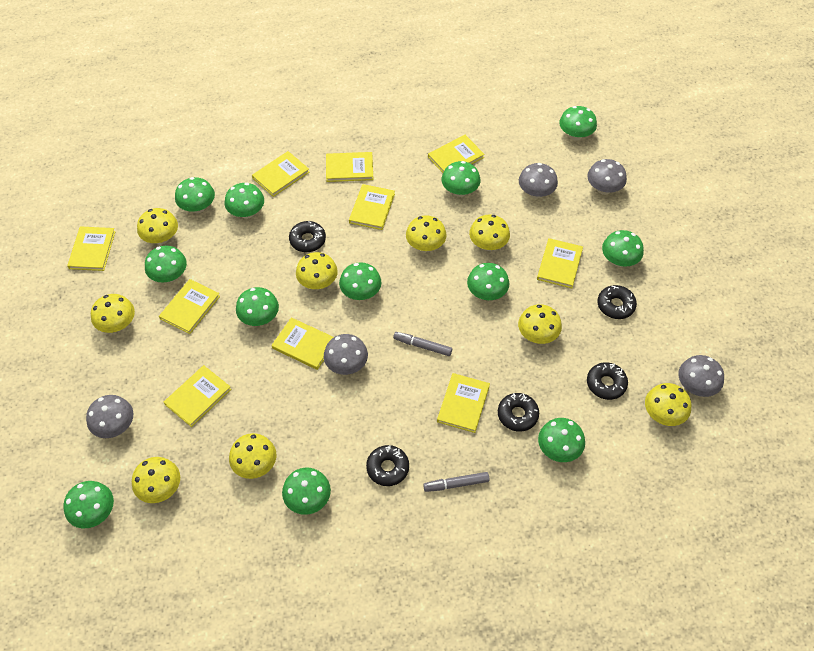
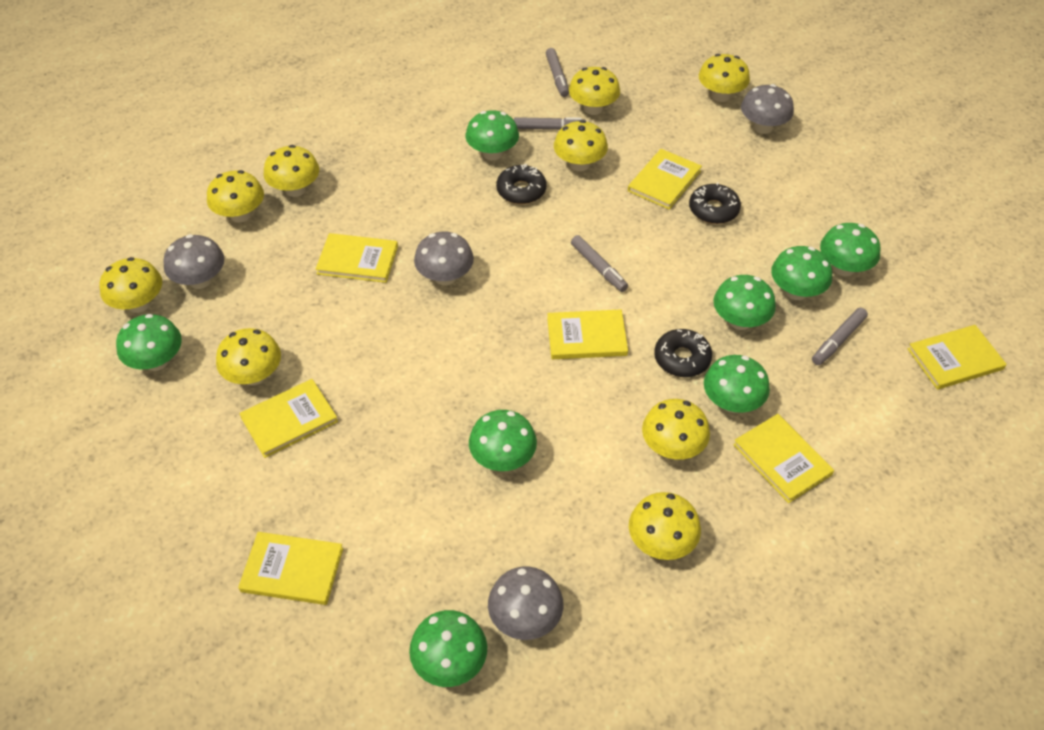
black donut: [289,221,326,252] [366,445,409,486] [498,393,539,432] [587,362,628,400] [597,285,637,319] = 5 -> [496,164,546,204] [654,329,712,377] [689,182,741,224] = 3
green mushroom: [63,481,114,528] [145,246,187,283] [175,177,215,213] [225,183,264,219] [236,287,279,326] [282,467,331,515] [339,262,381,300] [442,161,481,197] [467,263,509,300] [538,418,585,462] [559,106,597,141] [602,230,644,267] = 12 -> [116,314,182,371] [409,610,487,687] [466,110,519,160] [469,410,537,471] [704,355,770,413] [714,275,776,330] [771,246,832,300] [820,223,881,276] = 8
grey marker: [393,332,452,356] [423,472,490,492] = 2 -> [514,117,586,130] [546,48,569,97] [571,235,628,292] [812,308,868,365] = 4
grey mushroom: [86,395,133,438] [324,334,368,375] [519,163,558,199] [587,159,627,195] [678,355,724,397] = 5 -> [163,234,225,289] [414,231,474,285] [488,567,564,640] [741,84,794,134] = 4
yellow book: [67,226,116,271] [159,279,220,334] [164,365,231,427] [252,151,309,197] [271,317,334,370] [326,152,374,182] [349,184,395,230] [428,135,485,173] [437,373,490,433] [537,238,583,288] = 10 -> [238,532,343,605] [240,379,338,458] [316,233,398,283] [547,309,628,359] [628,149,702,210] [733,414,834,503] [908,325,1007,390] = 7

